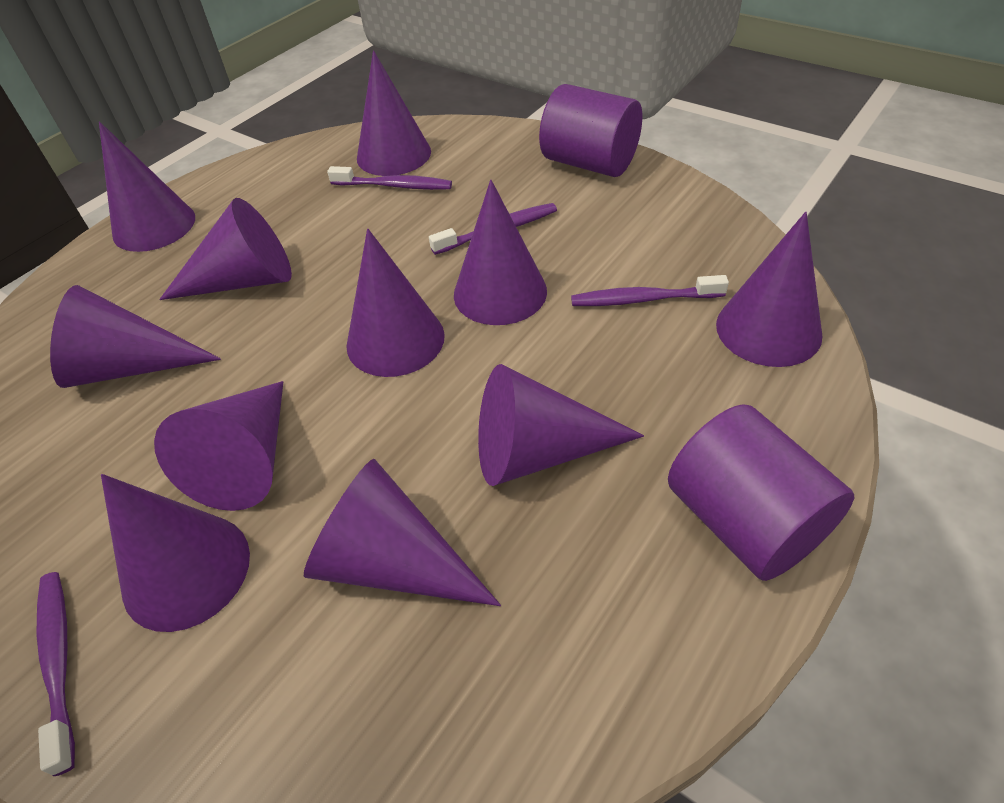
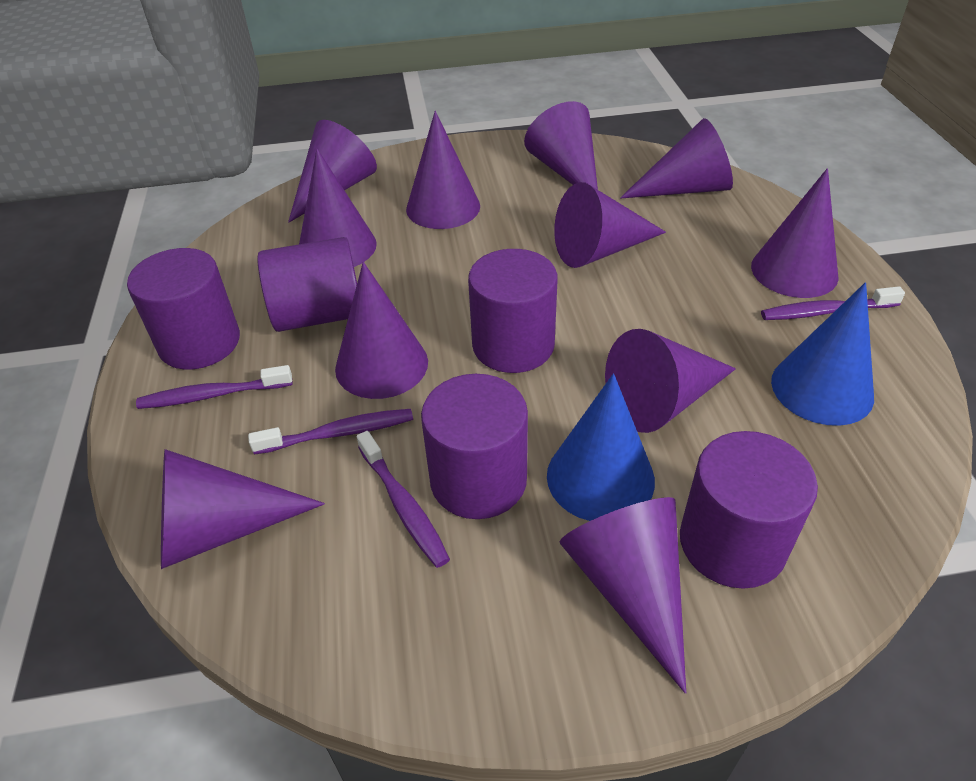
blue cone: none = 0 -> [547,374,655,521] [771,282,874,426] = 2
purple cylinder: [539,84,642,177] [668,404,854,581] = 2 -> [127,248,240,370] [257,237,357,332] [421,374,528,519] [468,249,558,373] [680,431,818,589] = 5

